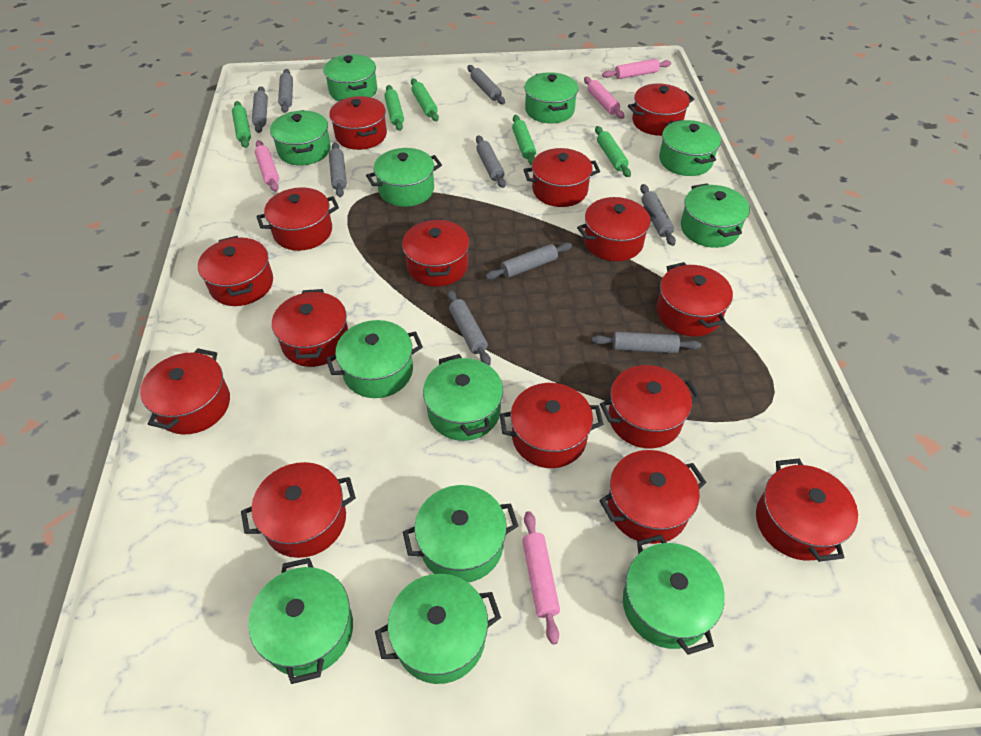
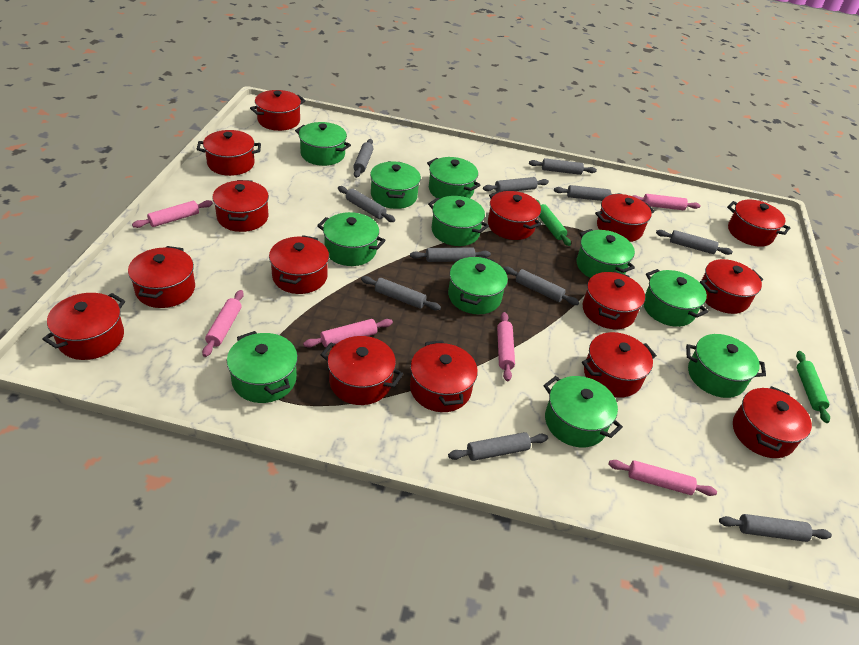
green pot: [248,558,353,684] [270,110,331,165] [324,54,377,101] [326,320,423,398] [366,148,442,207] [375,574,501,684] [403,485,518,582] [423,354,503,441] [525,72,578,123] [623,534,725,655] [659,120,721,176] [681,183,750,248] = 12 -> [227,331,298,403] [295,122,351,166] [317,212,386,266] [370,161,421,209] [427,157,481,199] [428,196,489,246] [448,256,508,314] [544,376,623,447] [577,229,635,278] [644,269,708,327] [686,334,766,398] = 11
green rolling pin: [232,101,251,148] [384,85,404,131] [411,78,439,121] [512,115,536,165] [595,126,631,177] = 5 -> [535,199,571,246] [796,351,830,423] = 2
grey rolling pin: [252,86,268,133] [278,69,293,113] [329,142,347,197] [447,290,491,365] [468,65,505,104] [476,135,506,188] [485,243,572,280] [591,332,701,353] [640,184,676,246] = 9 -> [338,186,395,222] [353,139,374,178] [361,276,441,310] [410,247,491,262] [448,432,548,461] [483,177,549,192] [503,267,579,305] [529,158,597,175] [554,185,621,201] [656,230,733,255] [719,514,832,542] = 11
pink rolling pin: [255,140,279,192] [522,511,560,645] [584,77,624,119] [602,59,671,79] = 4 -> [132,200,213,228] [202,290,244,357] [303,319,393,348] [497,312,515,381] [608,460,717,496] [633,194,700,210] = 6

